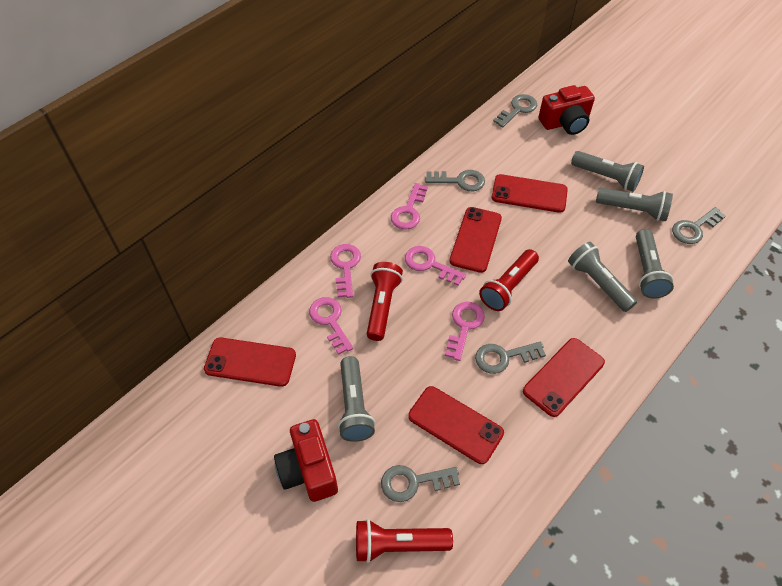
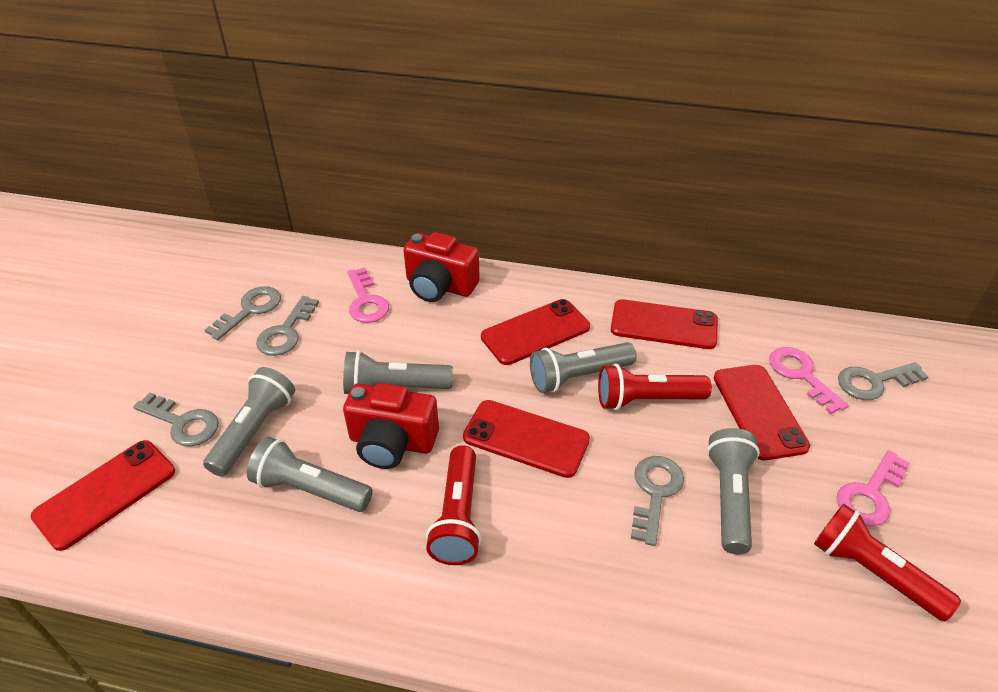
pink key: [309,297,353,355] [330,244,361,298] [391,183,428,230] [405,246,466,286] [445,302,485,361] = 5 -> [348,268,389,323] [769,347,849,414] [837,450,910,526] = 3

